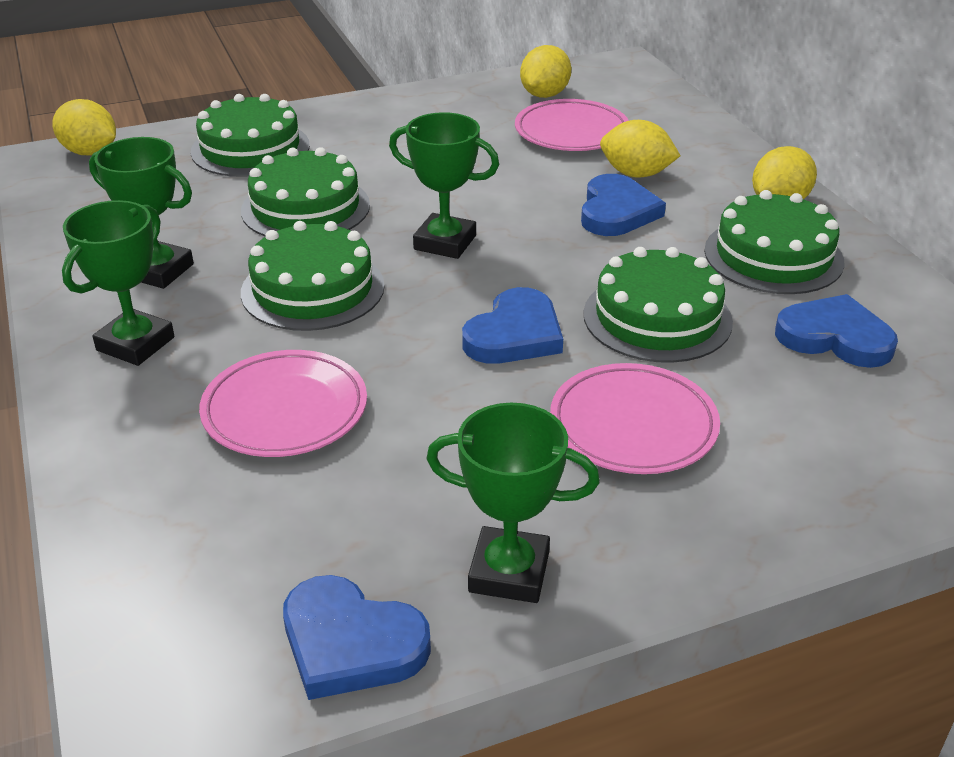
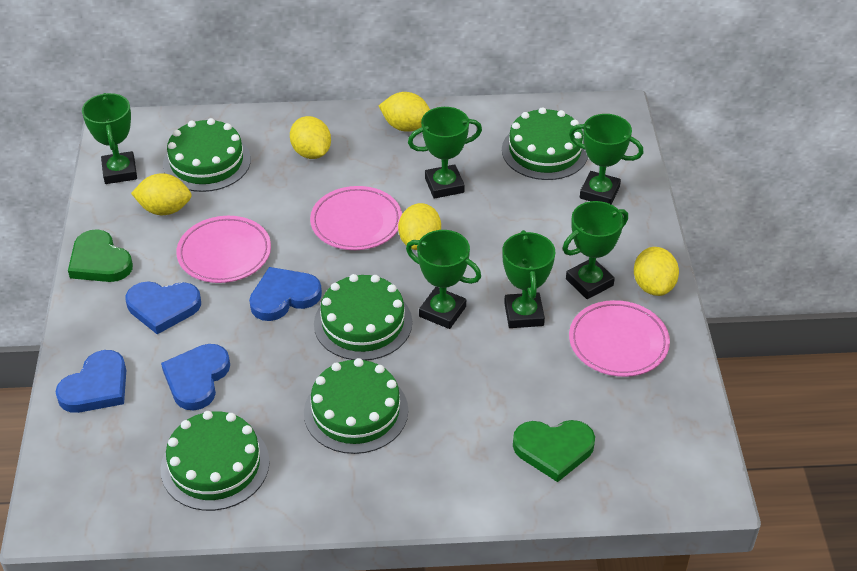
green heart: none = 0 -> [68,229,133,282] [513,420,595,482] = 2
green trophy: [62,200,174,366] [89,137,194,289] [389,112,499,259] [426,403,600,603] = 4 -> [82,93,137,184] [406,230,481,329] [408,107,482,199] [503,230,555,328] [563,201,628,299] [569,114,643,204] = 6
yellow lemon: [52,99,116,155] [520,45,571,98] [600,120,681,178] [752,146,817,200] = 4 -> [131,173,192,215] [290,116,331,159] [379,92,430,132] [398,203,441,250] [634,247,679,296] = 5

